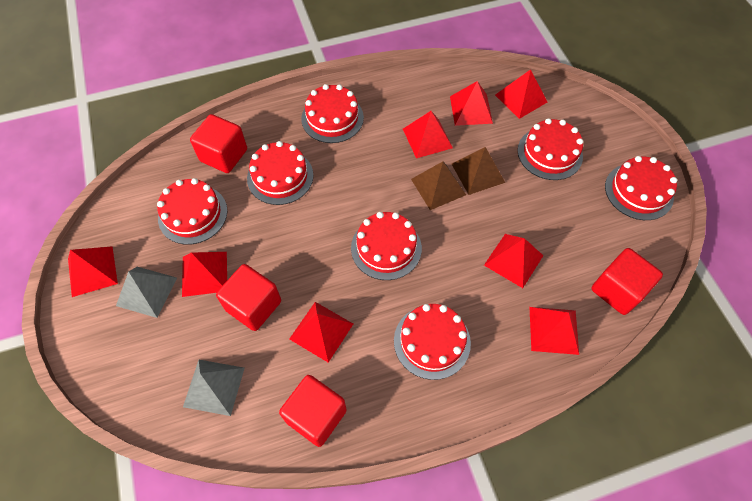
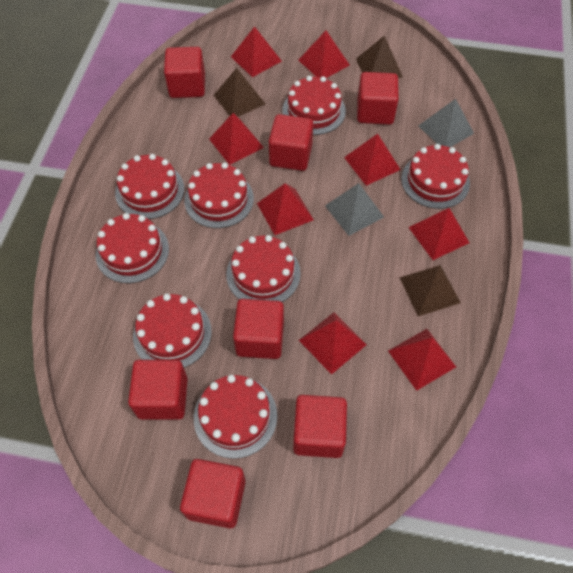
brown pyramid: [411,162,466,210] [452,147,505,195] = 2 -> [213,68,265,117] [356,35,403,78] [400,265,461,316] = 3
red cake: [157,178,227,245] [247,141,313,205] [301,84,364,143] [351,212,422,280] [394,304,471,380] [517,118,583,180] [605,156,677,220] = 7 -> [96,213,169,283] [115,154,184,219] [133,294,212,368] [184,162,254,228] [194,375,277,459] [226,235,301,302] [282,76,346,135] [401,144,470,209] = 8
red cube: [190,114,247,173] [216,264,281,331] [279,375,347,447] [591,248,663,315] = 4 -> [128,360,188,420] [164,47,205,98] [180,459,245,529] [233,299,284,359] [269,114,313,171] [293,395,347,458] [357,72,399,125] = 7

